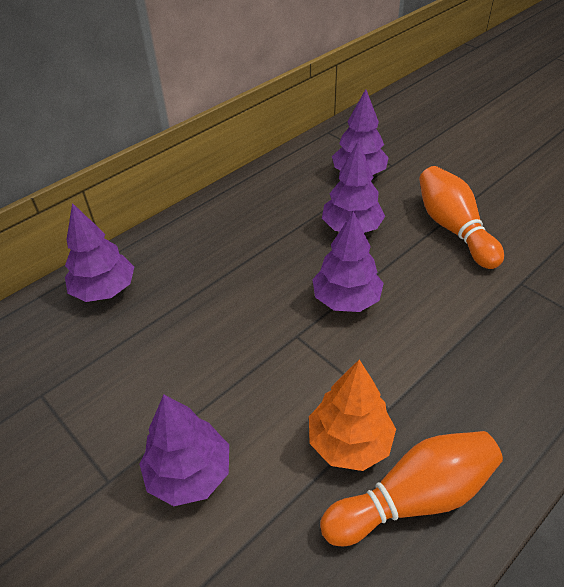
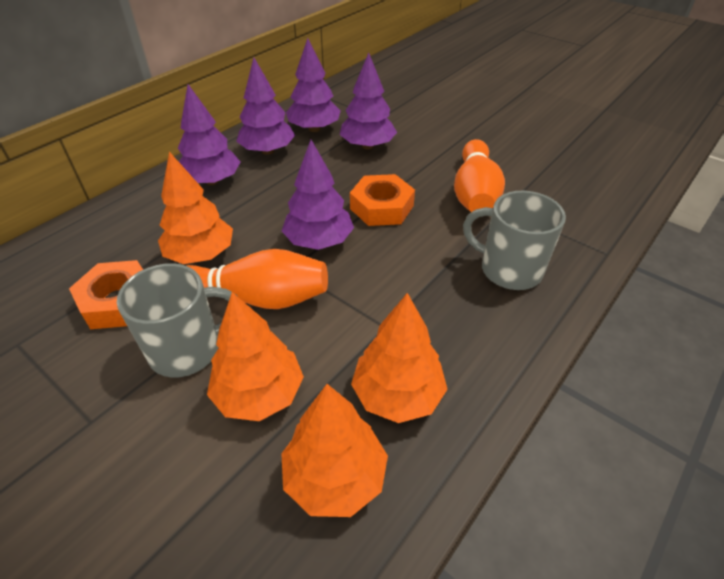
grey mug: none = 0 -> [117,263,237,378] [463,191,566,290] = 2
orange nut: none = 0 -> [69,260,143,329] [350,174,415,226] = 2
orange tree: [309,360,396,471] = 1 -> [158,152,233,264] [207,292,304,421] [281,384,388,517] [351,293,447,423] = 4

